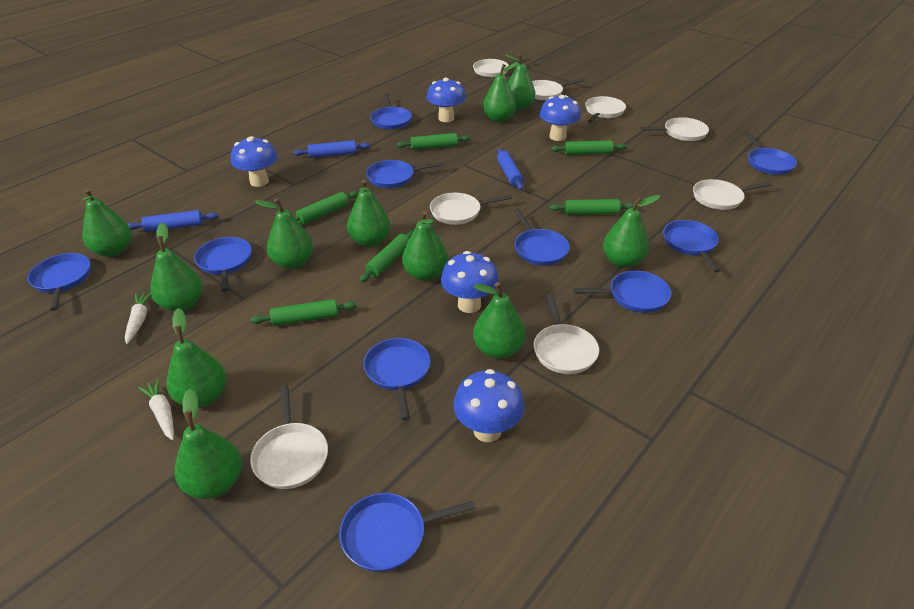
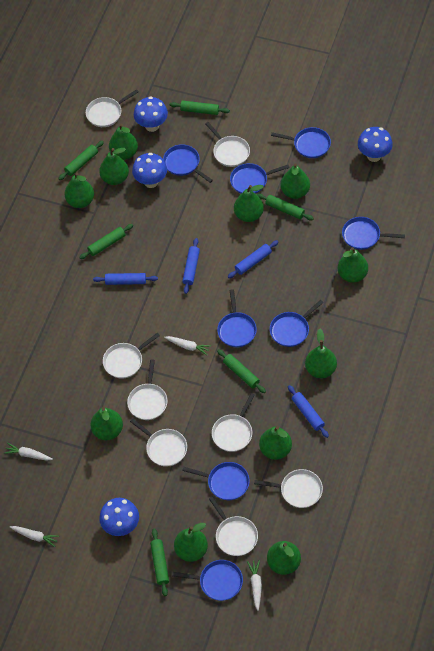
blue mushroom: [231,136,278,187] [427,78,466,122] [441,251,499,313] [453,369,524,442] [540,95,581,141] = 5 -> [99,498,139,536] [132,153,167,188] [134,96,168,132] [358,127,393,162] = 4
blue pan: [28,253,91,311] [194,237,252,292] [339,493,476,572] [363,338,431,420] [366,160,443,188] [370,93,412,130] [514,208,570,266] [574,271,671,313] [663,220,720,272] [745,131,797,175] = 10 -> [163,144,213,183] [172,560,243,601] [182,462,250,500] [217,289,257,347] [230,163,290,194] [270,300,324,347] [271,127,331,158] [342,217,405,250] = 8
blue rolling pin: [128,210,219,232] [293,140,370,158] [497,148,523,190] = 3 -> [93,273,158,285] [182,238,200,294] [228,240,278,278] [288,385,329,438] = 4
white carrot: [125,292,151,344] [138,378,174,440] = 2 -> [4,443,53,461] [10,526,59,547] [164,336,211,355] [247,560,262,611] = 4

